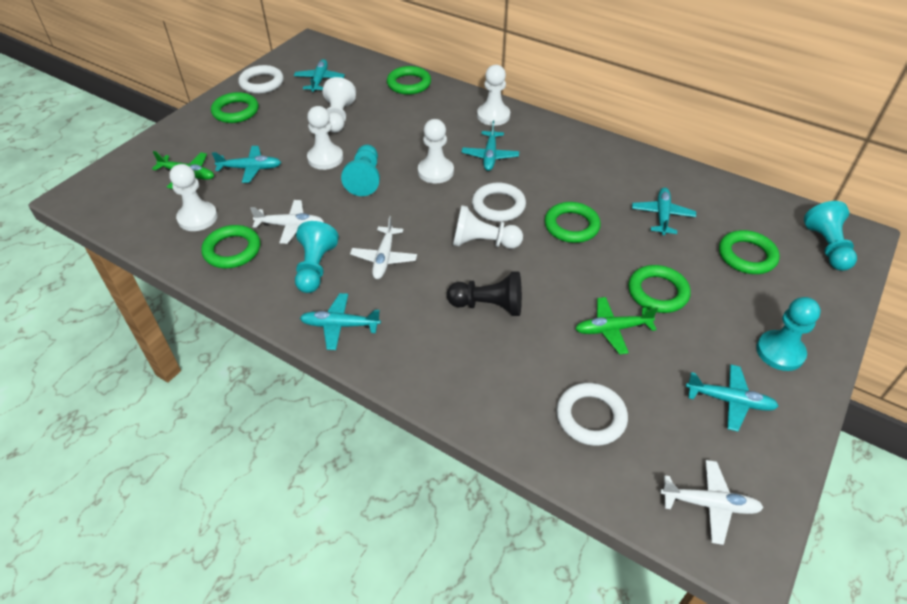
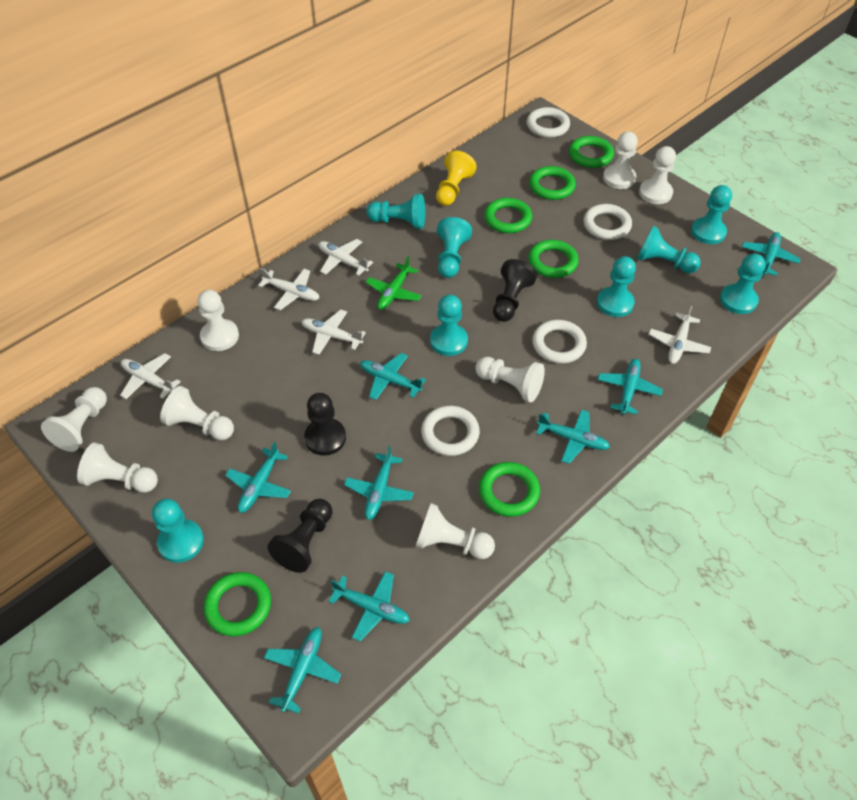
black pawn: [447,271,522,316] = 1 -> [267,499,332,573] [304,393,346,456] [493,259,537,322] = 3
green plane: [152,151,214,189] [575,297,658,355] = 2 -> [366,256,422,310] = 1
turquoise pawn: [295,221,339,293] [341,145,380,196] [756,297,821,371] [804,201,857,271] = 4 -> [152,499,204,563] [366,194,425,229] [430,294,468,356] [437,217,472,278] [597,256,636,317] [637,226,701,273] [691,185,732,244] [720,253,766,314] = 8
turquoise plane: [212,146,281,183] [294,59,345,92] [300,293,381,350] [462,121,519,171] [632,187,696,235] [686,364,779,432] = 6 -> [225,441,291,513] [264,627,341,714] [328,571,410,641] [344,446,414,520] [360,353,426,400] [536,409,610,464] [598,359,663,415] [742,232,801,276] = 8
white pawn: [169,164,218,231] [307,106,343,170] [323,77,356,133] [418,119,454,183] [453,205,523,249] [477,65,510,126] = 6 -> [41,387,107,452] [77,442,158,493] [160,386,234,440] [197,290,239,351] [416,503,495,559] [475,357,545,402] [603,131,638,189] [639,146,676,204] = 8
white plane: [250,200,324,244] [350,216,417,279] [660,460,764,545] = 3 -> [120,353,181,399] [258,268,319,310] [301,310,366,355] [318,239,373,276] [649,306,711,364] = 5
white ring: [238,65,284,94] [472,183,526,222] [556,383,628,446] = 3 -> [421,406,480,456] [527,107,570,138] [532,320,587,363] [584,204,632,240] = 4
yellow pawn: none = 0 -> [436,151,477,206] = 1

